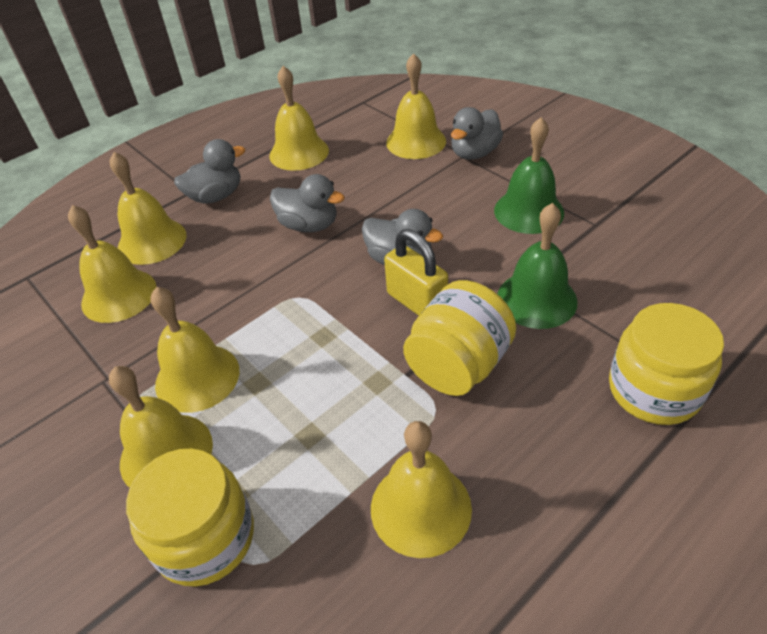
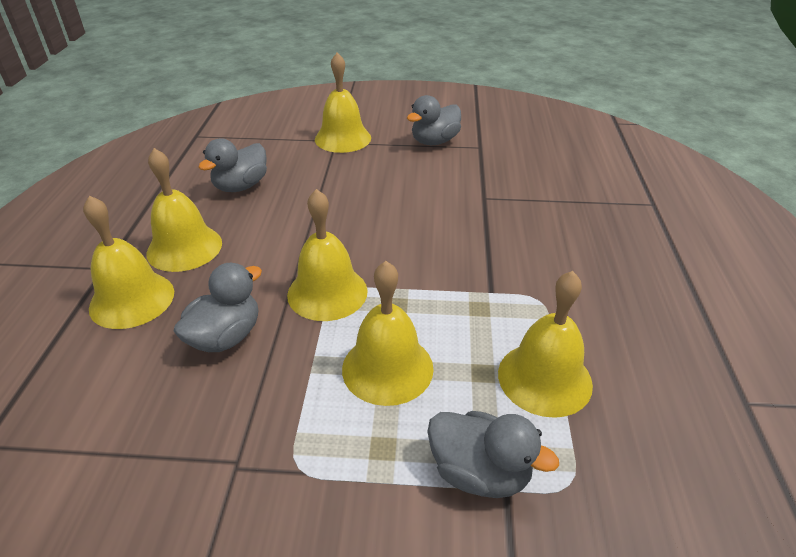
green bell: [494,117,564,234] [498,203,578,329] = 2 -> none = 0
yellow bell: [68,205,157,323] [109,366,213,488] [110,152,187,265] [150,287,239,413] [269,66,329,171] [371,421,472,558] [386,53,446,159] = 7 -> [83,196,174,329] [146,148,222,272] [287,189,368,321] [315,52,371,153] [342,261,434,406] [498,271,593,418] = 6
yellow jar: [126,448,254,587] [403,280,516,396] [609,303,724,425] = 3 -> none = 0
yellow padlock: [384,229,448,316] = 1 -> none = 0

